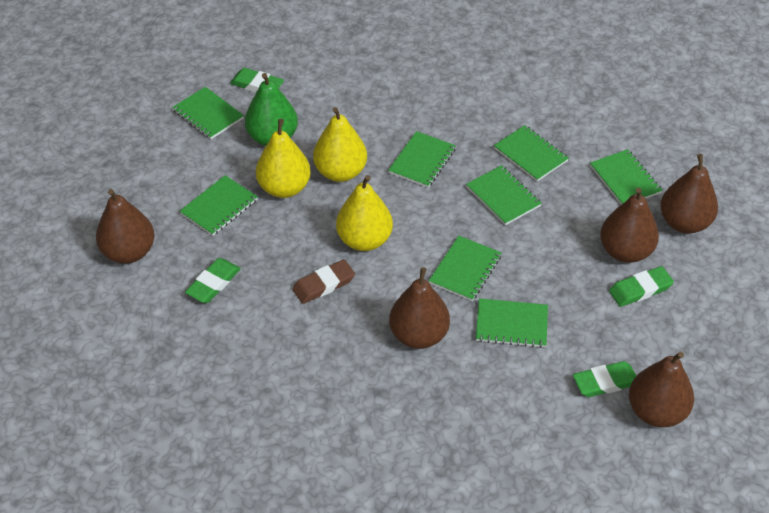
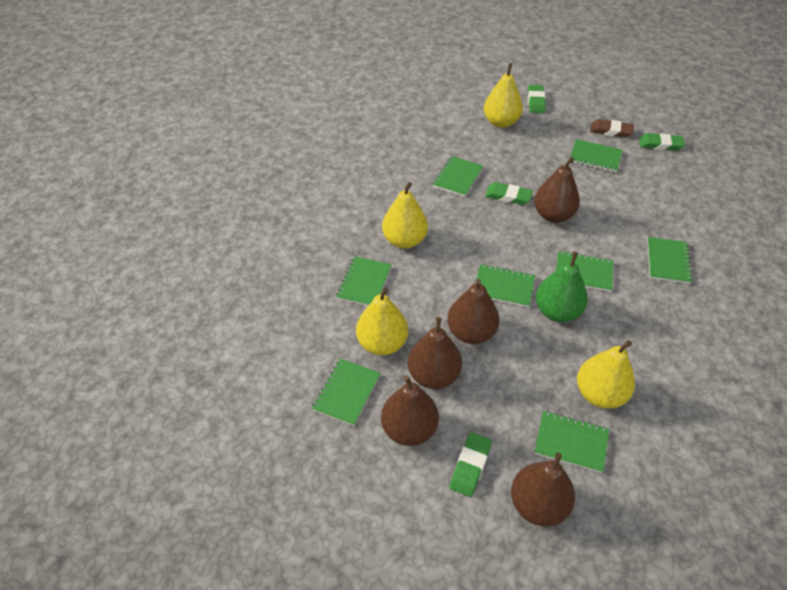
yellow pear: [256,119,311,198] [313,107,367,182] [336,175,393,251] = 3 -> [356,288,408,355] [382,182,428,249] [484,63,523,128] [577,340,635,409] = 4

